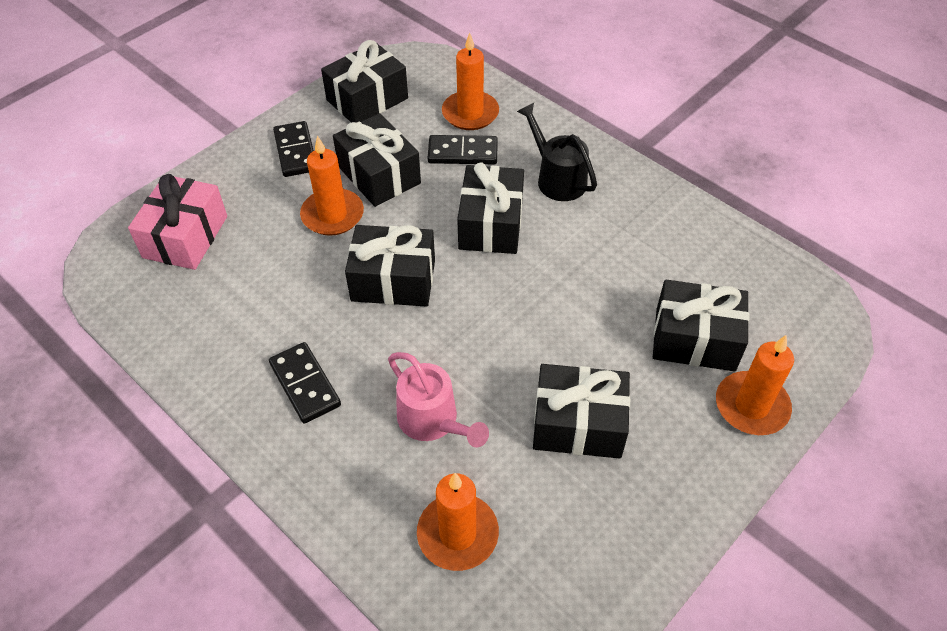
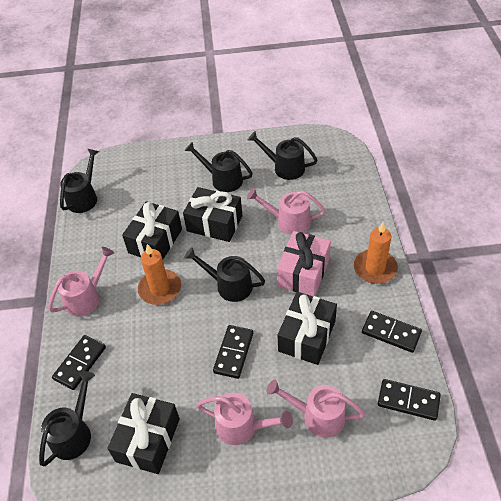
black domino: [269,342,341,424] [273,121,314,177] [428,135,498,164] = 3 -> [52,335,106,390] [213,325,253,379] [362,311,422,353] [378,379,441,421] = 4
black gift: [321,40,408,123] [333,113,421,207] [345,225,435,307] [457,162,524,254] [533,364,630,459] [653,280,749,371] = 6 -> [107,393,180,474] [122,201,182,260] [183,187,242,242] [278,292,337,365] = 4
black watering can: [517,103,597,201] = 1 -> [39,371,95,466] [60,149,99,213] [184,247,265,302] [185,142,253,192] [248,131,317,180] = 5
orange candle: [300,135,364,236] [417,473,499,571] [442,33,499,130] [716,335,794,435] = 4 -> [138,244,181,305] [354,222,398,284] = 2
pink watering can: [388,352,489,447] = 1 -> [48,247,114,316] [196,393,293,445] [247,188,326,235] [267,380,365,438] = 4

